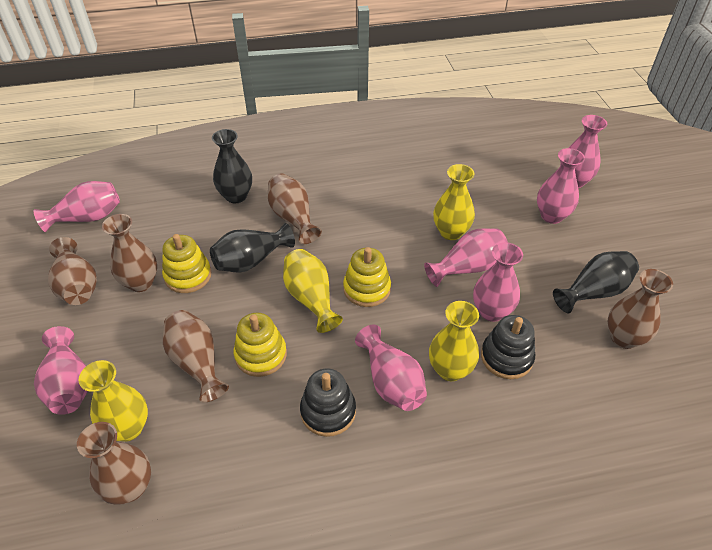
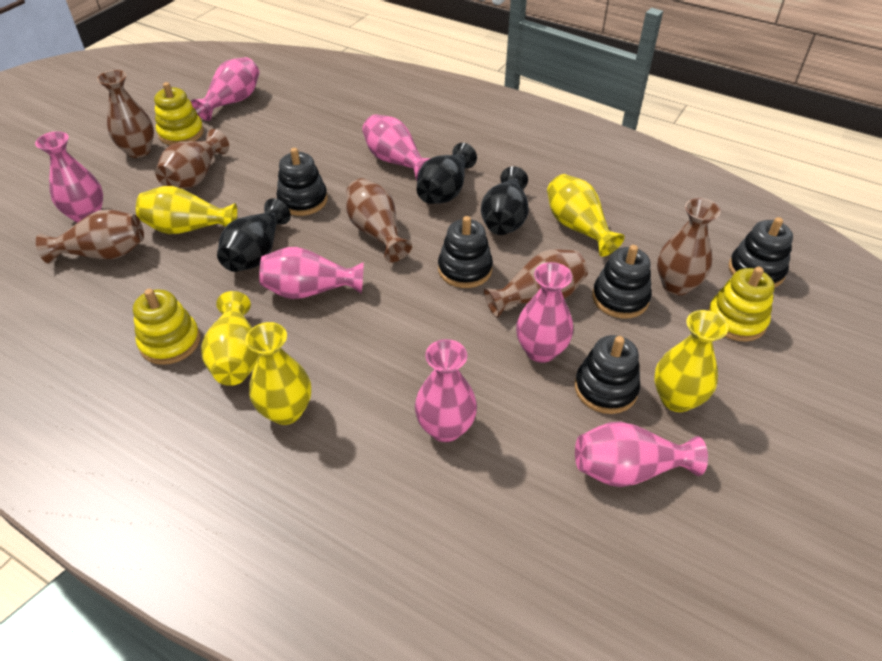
black stacking toy: [300,368,356,437] [481,315,535,379] = 2 -> [277,148,328,216] [438,216,493,288] [575,335,640,414] [592,245,651,319] [729,217,793,288] = 5
yellow vase: [79,360,148,442] [283,249,343,333] [429,301,479,381] [433,164,475,240] = 4 -> [136,186,237,234] [201,291,259,386] [245,322,311,425] [547,174,625,257] [654,310,728,412] = 5

